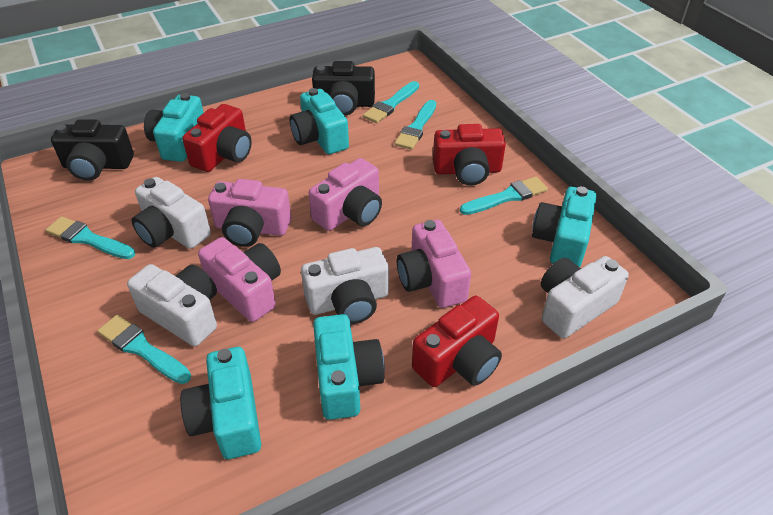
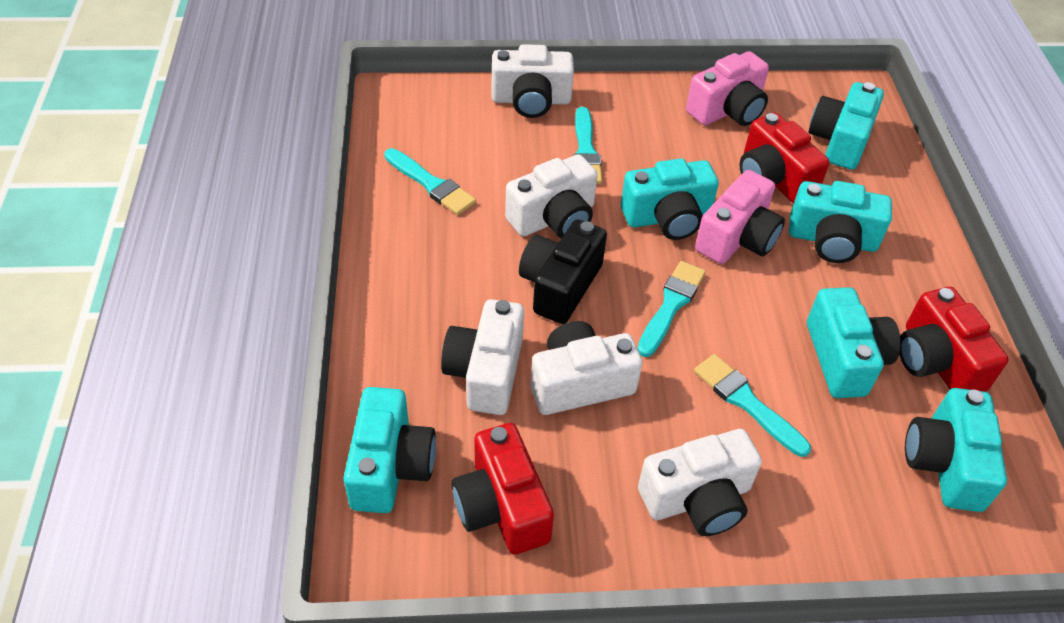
black camera: [51,119,134,181] [312,61,375,116] = 2 -> [519,219,607,324] = 1
pink camera: [198,237,281,322] [208,179,291,247] [309,158,382,231] [397,220,471,308] = 4 -> [686,51,769,126] [695,170,785,264] = 2
turquoise brush: [46,216,135,259] [97,315,191,384] [363,81,419,123] [395,100,436,150] [460,177,548,215] = 5 -> [384,148,476,215] [574,107,602,184] [638,261,706,357] [694,354,811,457] = 4
turquoise camera: [144,93,204,162] [180,347,261,459] [290,88,349,154] [313,314,385,420] [532,186,597,267] = 5 -> [343,387,436,513] [621,158,719,240] [789,181,892,263] [807,287,901,398] [808,82,884,170] [905,388,1007,512] = 6
white camera: [127,264,217,346] [132,177,211,249] [301,247,389,324] [541,256,629,339] = 4 -> [441,299,524,415] [492,44,574,118] [505,154,598,239] [531,321,642,415] [638,429,762,536] = 5

